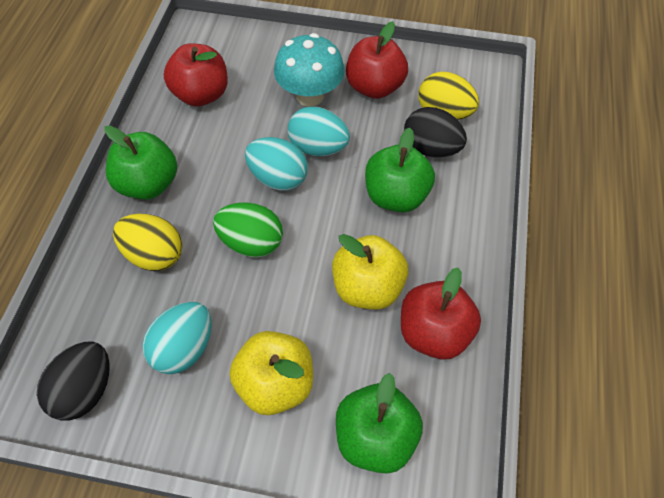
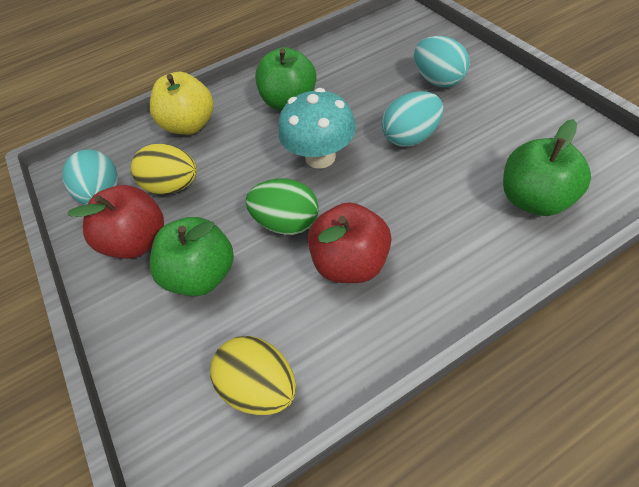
black egg: [37,341,110,420] [404,107,467,158] = 2 -> none = 0
red apple: [164,43,228,107] [346,21,408,99] [401,268,481,360] = 3 -> [67,185,164,259] [308,202,392,283] = 2
yellow apple: [229,331,313,415] [332,234,408,310] = 2 -> [150,72,214,135] = 1

